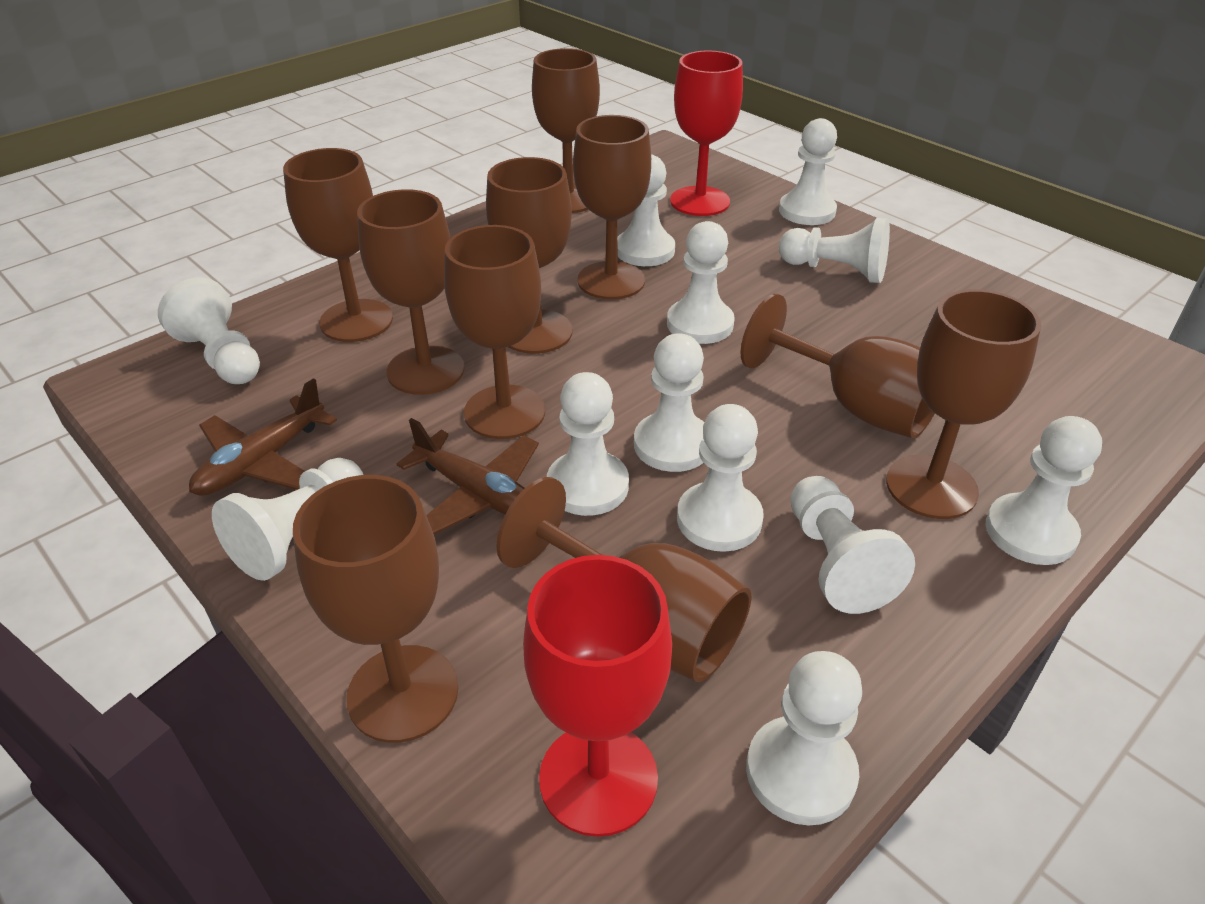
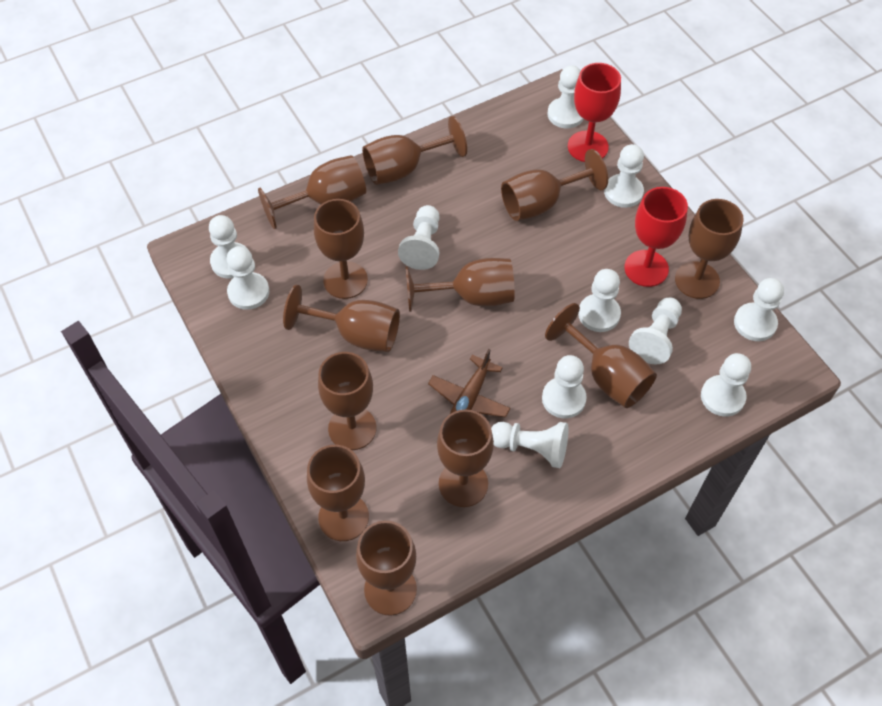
brown goblet: [283,148,393,342] [293,475,458,743] [357,189,464,395] [444,225,545,439] [486,157,573,354] [496,477,751,682] [532,48,600,213] [573,115,651,300] [740,294,935,439] [886,289,1041,519] = 10 -> [258,155,366,229] [283,285,400,352] [307,445,369,541] [314,199,368,299] [318,352,377,450] [356,521,417,615] [362,116,467,185] [405,258,515,312] [437,409,494,507] [501,149,608,221] [545,303,657,408] [675,199,744,299] = 12
brown plane: [189,378,337,496] [397,418,539,534] = 2 -> [428,349,511,417] = 1
white pawn: [158,277,260,384] [212,458,363,581] [547,372,629,516] [617,154,675,266] [634,333,704,472] [667,221,735,344] [677,404,764,552] [746,651,862,825] [779,118,837,225] [779,218,890,283] [790,476,915,614] [986,416,1102,565] = 12 -> [209,215,248,279] [226,246,269,310] [398,205,440,270] [491,422,569,468] [542,355,587,418] [547,65,584,128] [578,269,621,332] [604,144,644,208] [629,297,682,365] [701,353,751,417] [734,278,784,341] = 11

